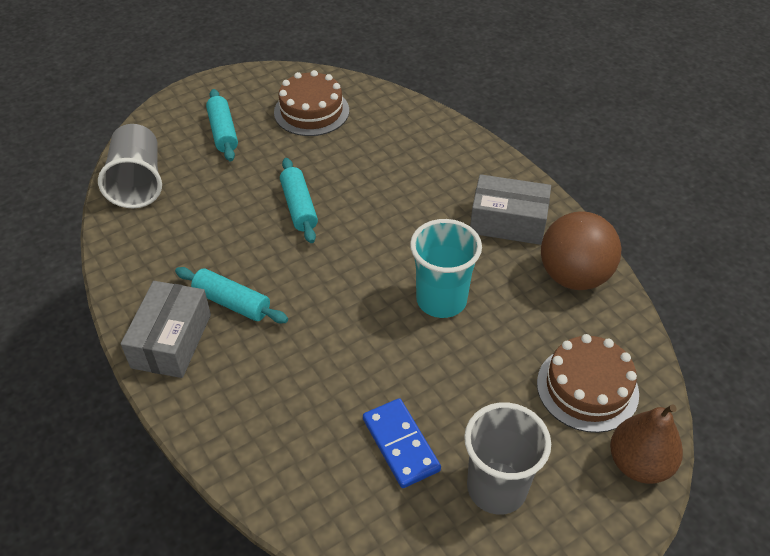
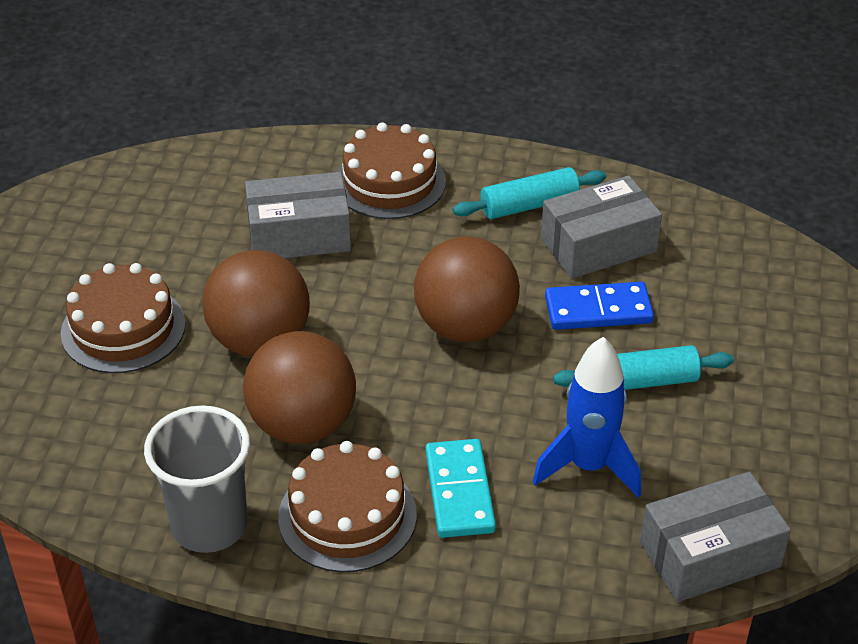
blue rocket: none = 0 -> [533,337,641,498] = 1
brown ball: [541,211,621,290] = 1 -> [202,250,310,357] [243,331,356,444] [414,237,520,342] = 3
brown cake: [274,70,349,136] [537,334,639,433] = 2 -> [61,263,186,373] [278,441,417,572] [337,122,446,219] = 3
brown pear: [610,405,683,484] = 1 -> none = 0
grey box: [121,281,211,378] [470,174,551,245] = 2 -> [245,172,351,258] [541,176,662,278] [640,471,791,602] = 3
grey cup: [98,124,162,208] [464,402,551,515] = 2 -> [144,405,250,553] = 1
turquoise cup: [410,219,482,318] = 1 -> none = 0
turquoise domino: none = 0 -> [425,439,496,538] = 1
turquoise rolling pin: [175,267,288,323] [206,89,238,162] [280,158,318,243] = 3 -> [453,167,606,219] [553,345,734,390] = 2

